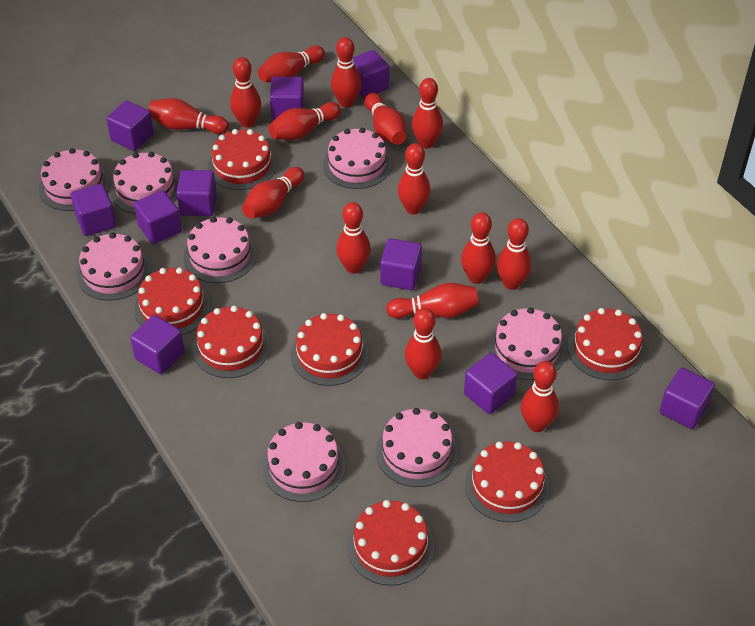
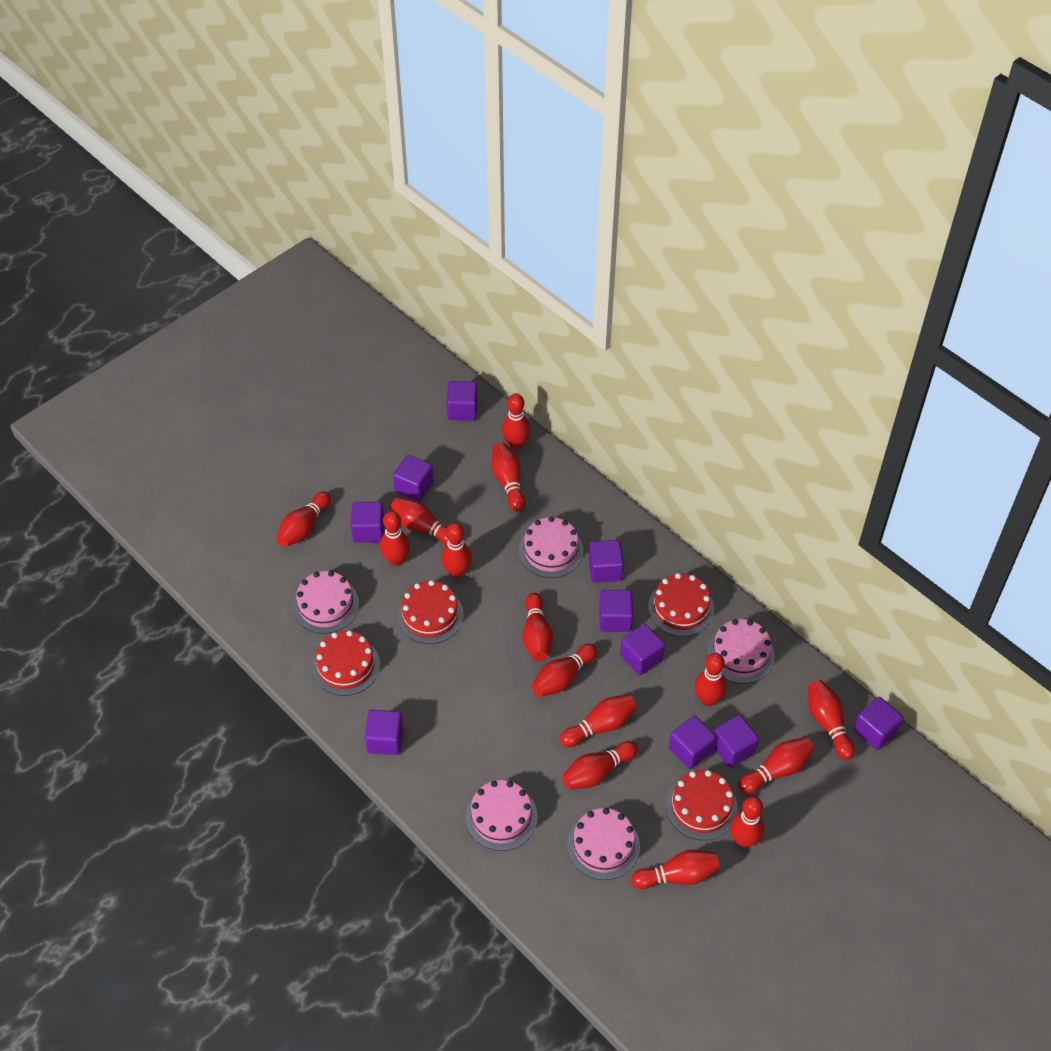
pink cake: [39,148,109,211] [77,232,151,301] [110,152,179,214] [183,217,257,283] [262,422,345,502] [323,128,392,189] [376,408,458,487] [488,307,566,380] = 8 -> [293,571,359,634] [466,780,538,851] [519,516,583,578] [567,808,640,880] [707,619,775,683] = 5
red cake: [134,267,211,335] [192,306,270,378] [208,129,277,190] [291,313,369,386] [347,500,434,586] [465,441,549,522] [567,308,646,380] = 7 -> [312,630,380,696] [397,580,464,644] [648,573,714,636] [666,770,738,840] = 4

